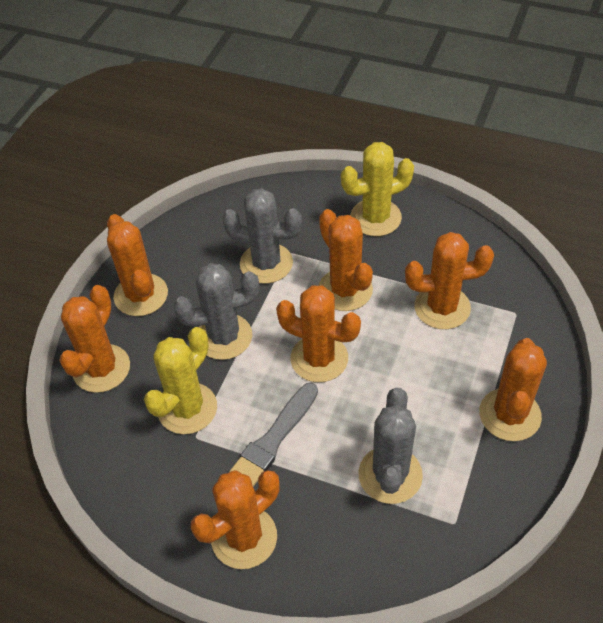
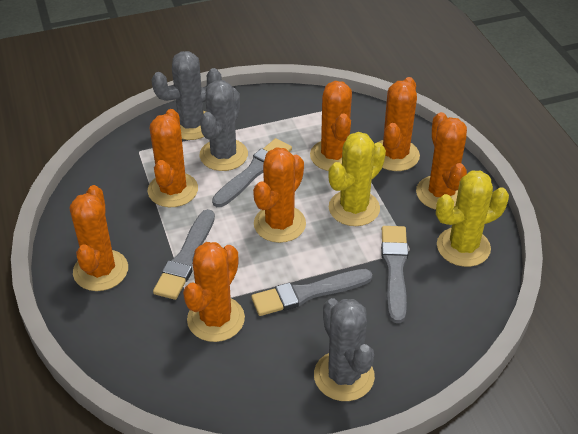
grey brush: [228,383,318,487] = 1 -> [153,209,215,300] [212,138,292,207] [251,269,373,316] [381,226,408,323] = 4

